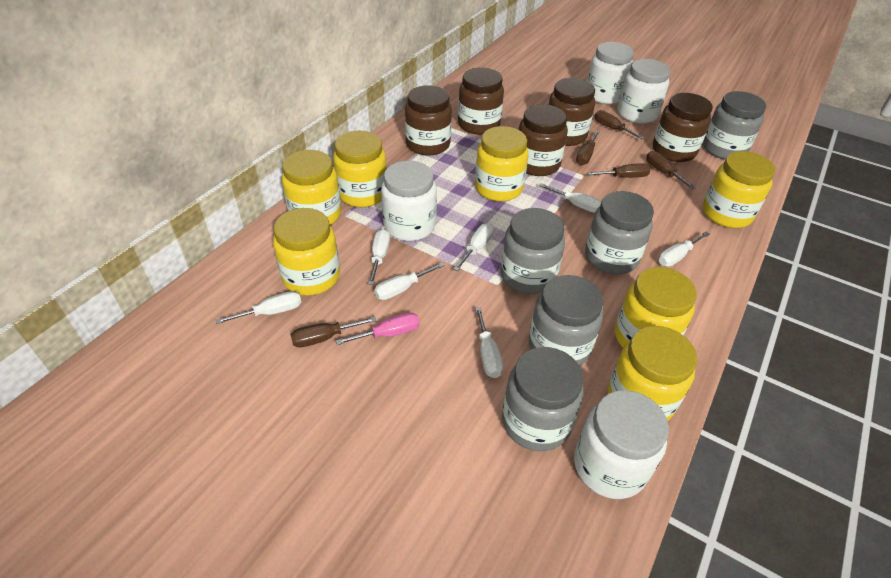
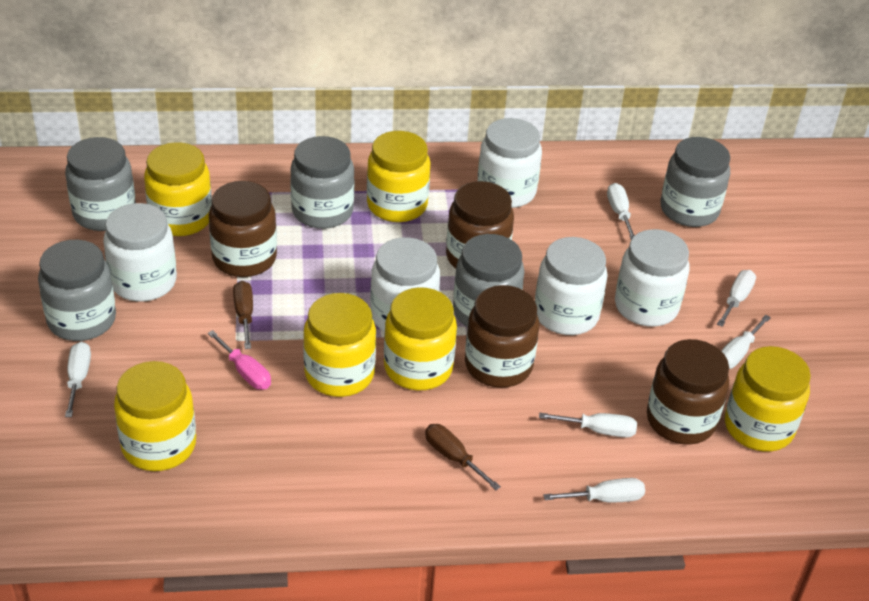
brown jar: [405,85,452,156] [458,68,504,135] [519,104,568,176] [549,78,595,146] [653,93,713,162] = 5 -> [209,181,277,277] [446,181,514,269] [465,285,539,388] [647,339,729,445] = 4
brown screwdriver: [290,317,377,347] [576,130,600,165] [587,163,650,178] [595,110,644,140] [646,151,696,189] = 5 -> [233,281,253,349] [425,424,501,490] = 2
white jar: [381,161,437,241] [574,390,669,499] [587,42,634,104] [617,59,670,124] = 4 -> [103,203,177,302] [370,237,440,332] [477,118,542,208] [535,237,608,335] [615,229,690,327] = 5
white screwdriver: [216,291,302,324] [368,229,390,285] [374,262,445,300] [453,223,494,271] [475,307,503,378] [539,183,602,213] [658,232,709,267] = 7 -> [65,342,91,417] [539,413,637,438] [543,478,645,503] [607,183,635,240] [717,270,756,327] [721,315,771,369] = 6
yellow jar: [273,208,340,296] [282,150,341,225] [333,131,387,207] [475,126,529,202] [608,326,697,420] [615,267,697,347] [703,151,775,228] = 7 -> [114,361,196,471] [144,142,212,236] [303,293,376,397] [367,131,430,222] [384,287,457,390] [725,346,811,452] = 6

